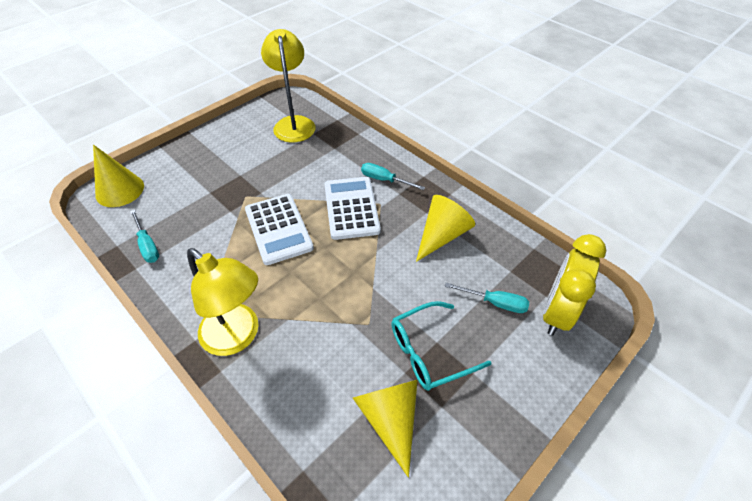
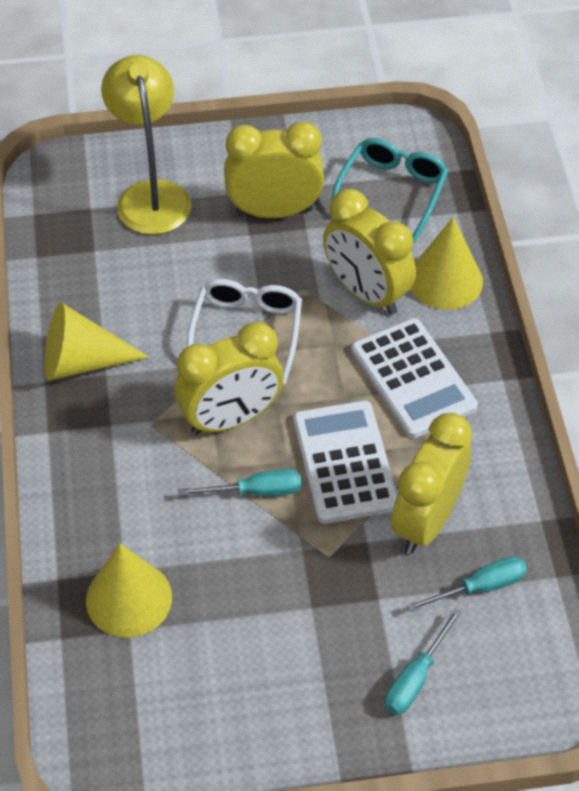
white glasses: none = 0 -> [187,279,302,384] = 1
yellow clock: [543,234,606,336] = 1 -> [174,322,284,435] [224,121,324,218] [323,189,416,315] [391,413,472,553] = 4
yellow lamp: [187,248,258,356] [261,29,316,142] = 2 -> [101,55,191,235] = 1

